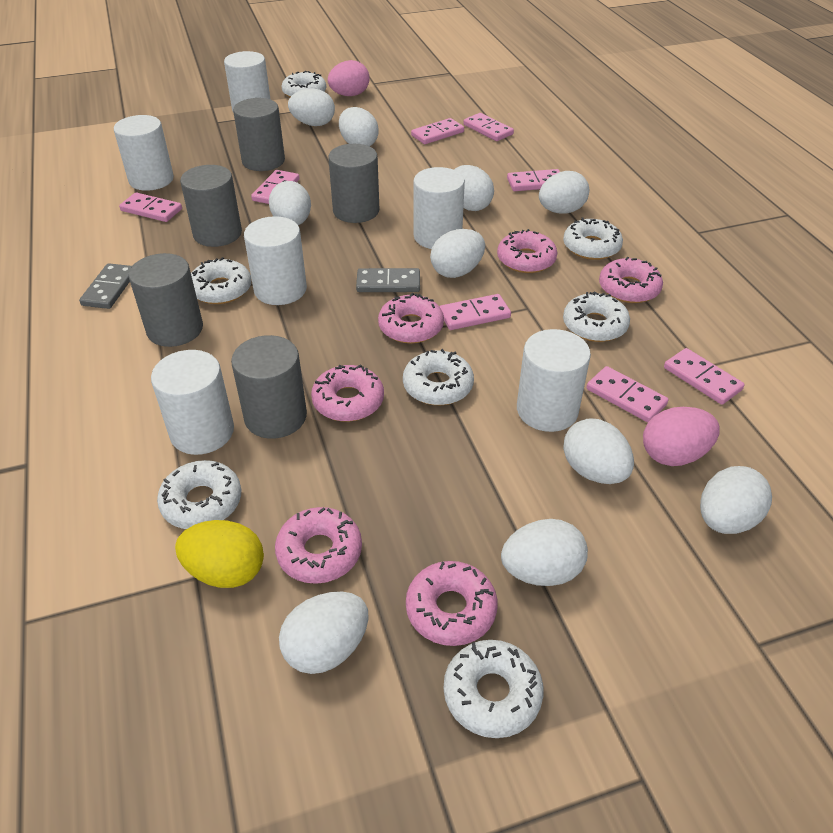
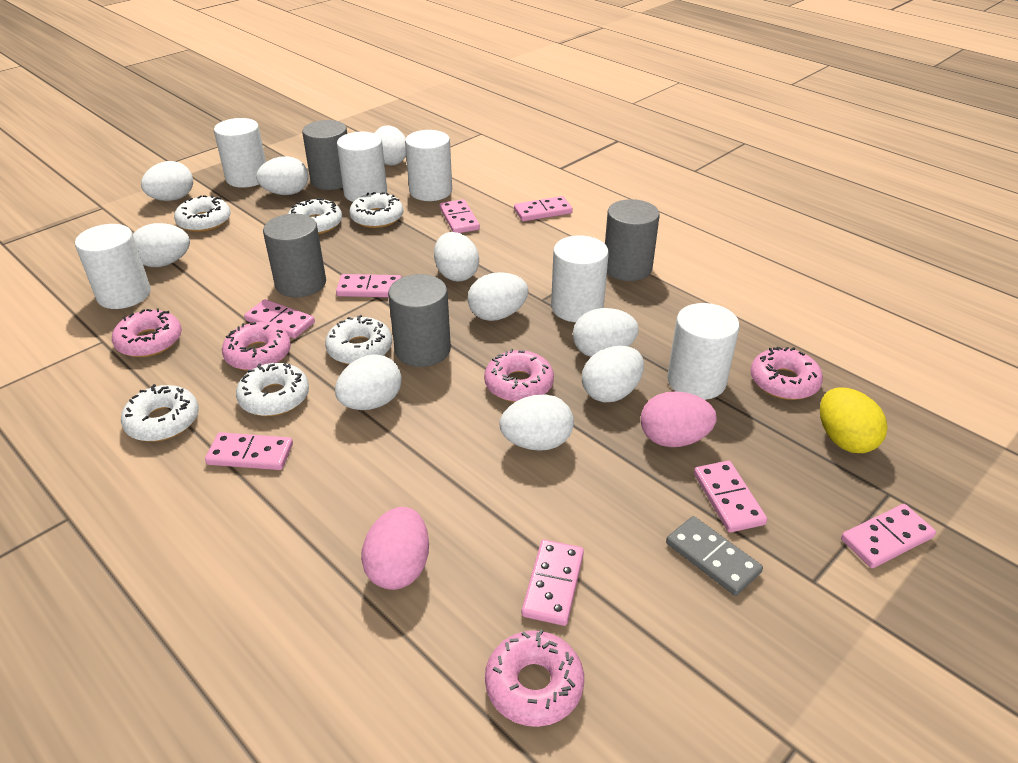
grey cylinder: [129,253,203,347] [180,165,242,247] [231,335,307,439] [233,98,285,171] [328,144,380,223] = 5 -> [263,214,326,297] [302,120,347,190] [388,274,451,367] [605,199,660,281] = 4
grey domino: [79,263,132,309] [356,268,420,292] = 2 -> [666,516,763,596] = 1
pink donut: [275,507,362,584] [311,364,384,422] [378,293,444,344] [406,561,498,646] [497,229,557,273] [599,257,663,303] = 6 -> [112,308,182,357] [222,322,291,371] [484,349,554,402] [485,629,584,727] [750,347,823,400] = 5
white donut: [157,460,241,529] [191,257,251,304] [282,71,326,97] [403,349,474,405] [444,640,543,738] [563,217,623,260] [563,292,630,342] = 7 -> [121,384,199,442] [174,195,231,232] [236,363,309,416] [288,198,342,234] [325,315,392,364] [349,192,403,228] = 6

